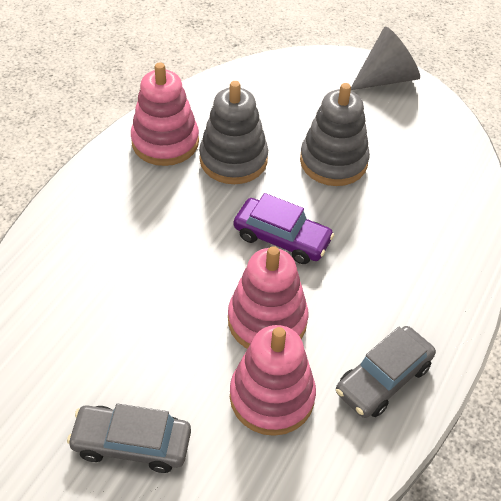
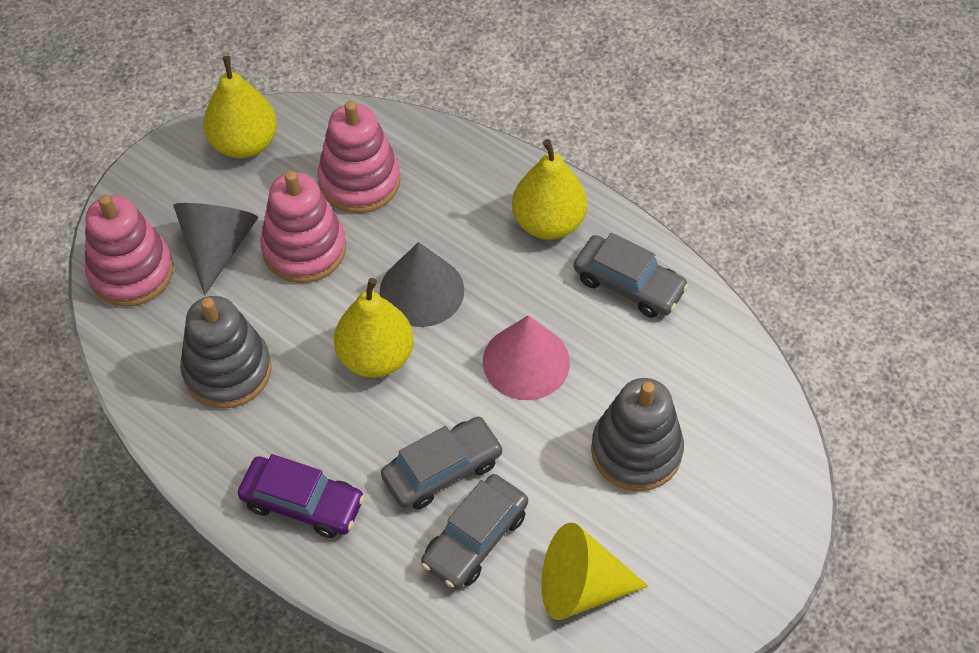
grey car: [67,403,191,473] [336,326,436,418] = 2 -> [381,417,504,509] [421,474,528,589] [574,233,689,318] = 3
grey cone: [351,27,420,90] = 1 -> [173,203,258,295] [379,242,464,327] = 2
pink cone: none = 0 -> [483,315,570,400] = 1
yellow cone: none = 0 -> [541,522,648,620] = 1
yellow pear: none = 0 -> [203,56,277,158] [334,278,414,378] [512,139,587,240] = 3

